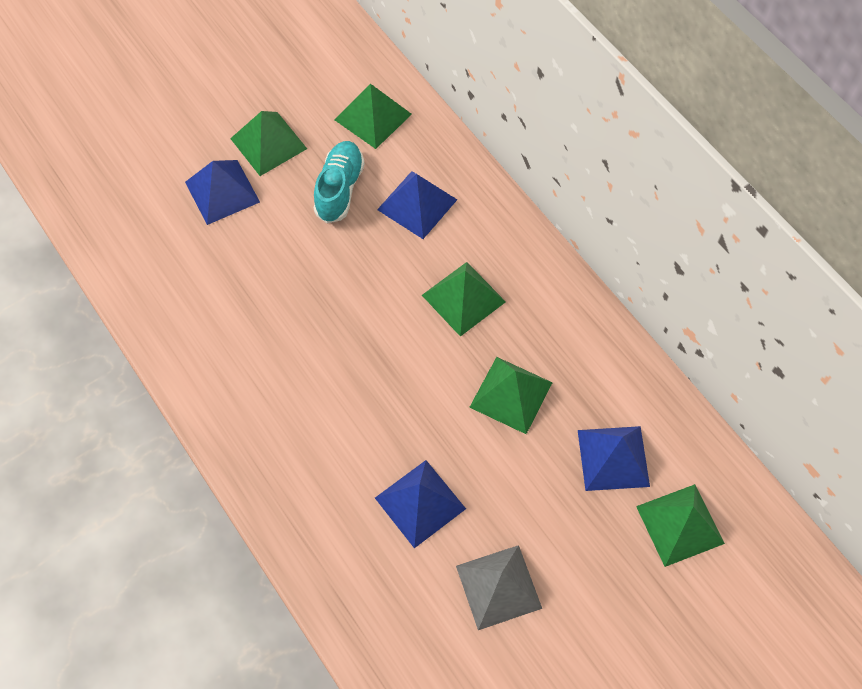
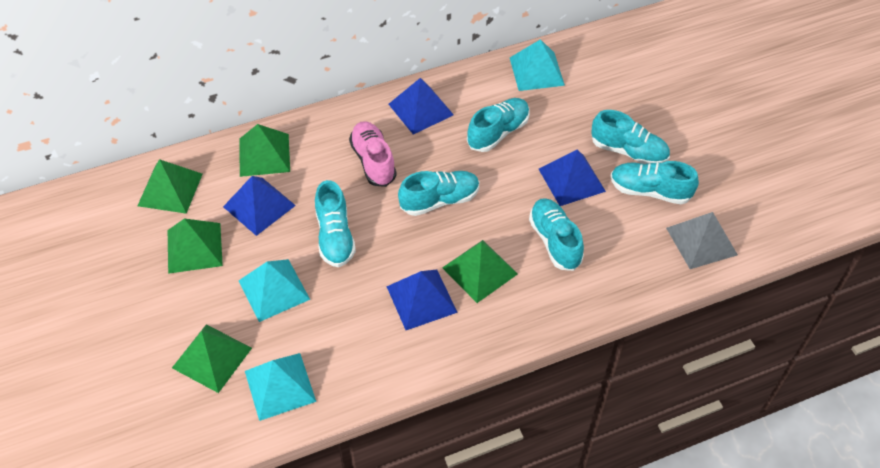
pink shoe: none = 0 -> [349,121,397,187] = 1
turquoise pyramid: none = 0 -> [239,259,310,322] [245,353,316,421] [510,39,565,91] = 3
turquoise shoe: [314,141,365,224] = 1 -> [315,180,356,267] [398,171,479,216] [467,98,530,152] [529,198,584,271] [591,110,670,164] [611,161,699,204] = 6

